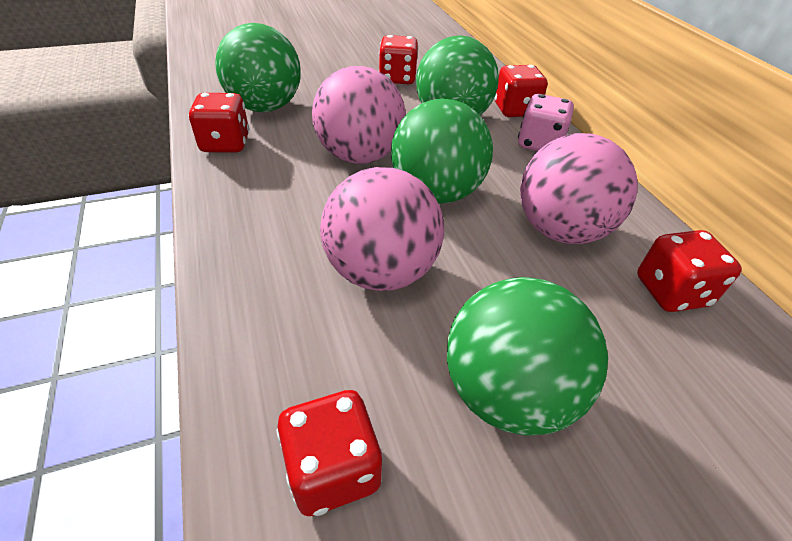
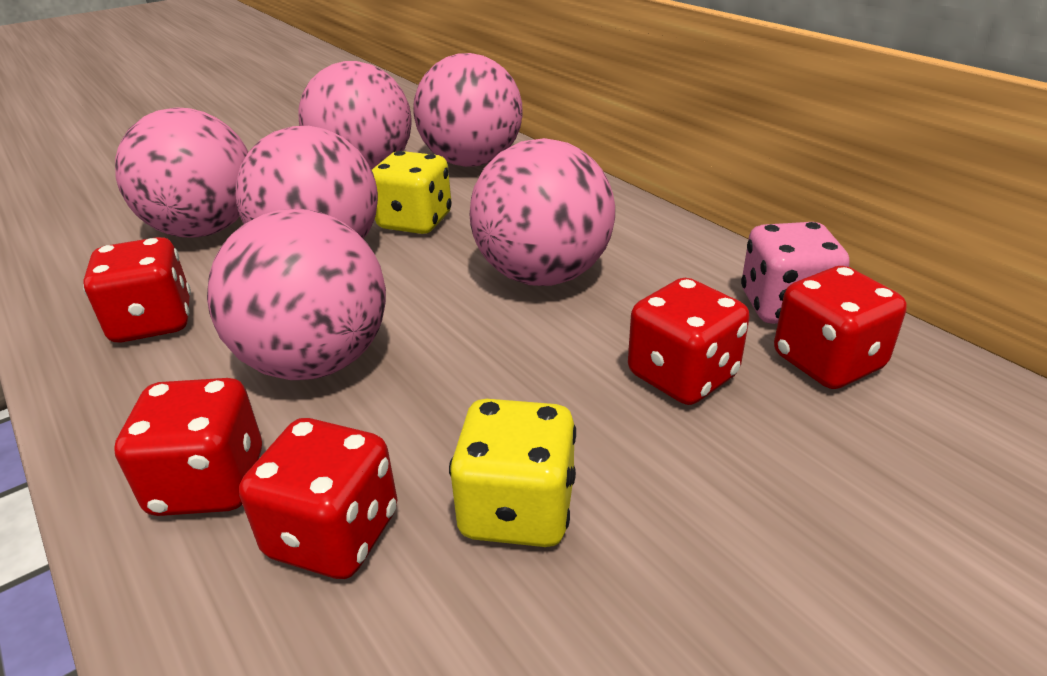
green ball: [215,23,301,112] [391,99,493,204] [416,35,499,115] [447,277,608,436] = 4 -> none = 0
pink ball: [312,66,406,164] [320,167,444,291] [520,133,637,244] = 3 -> [115,107,248,238] [207,209,386,380] [235,126,378,239] [298,61,412,170] [413,53,523,167] [470,138,615,286] = 6
yellow dice: none = 0 -> [372,151,452,234] [449,399,576,547] = 2

